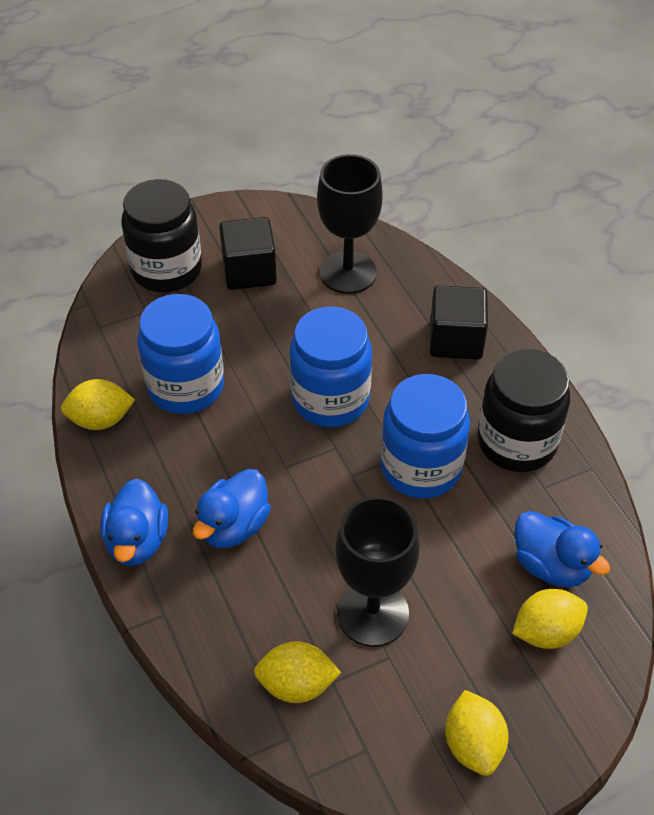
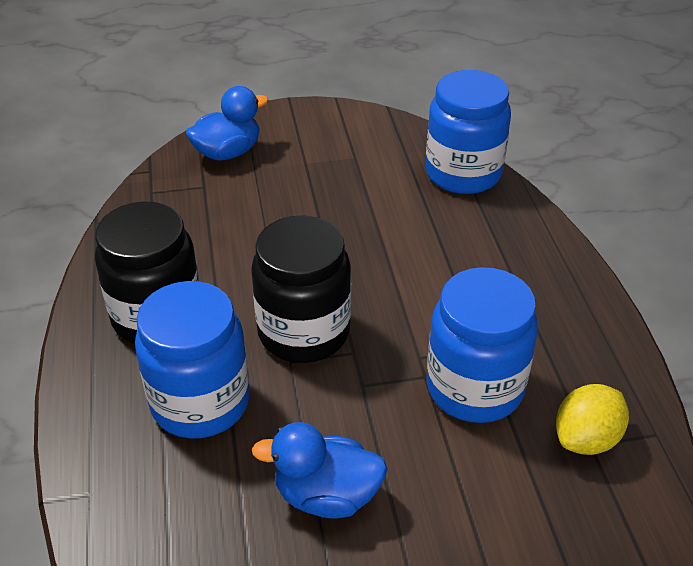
black cube: [219,217,277,290] [430,285,488,359] = 2 -> none = 0
black goblet: [317,154,383,294] [335,496,420,647] = 2 -> none = 0
blue duck: [100,478,168,566] [193,469,271,548] [515,511,610,588] = 3 -> [186,86,269,161] [252,422,387,518] = 2
yellow lemon: [61,379,135,430] [254,641,341,703] [445,690,509,776] [512,589,588,649] = 4 -> [556,384,629,455] = 1

